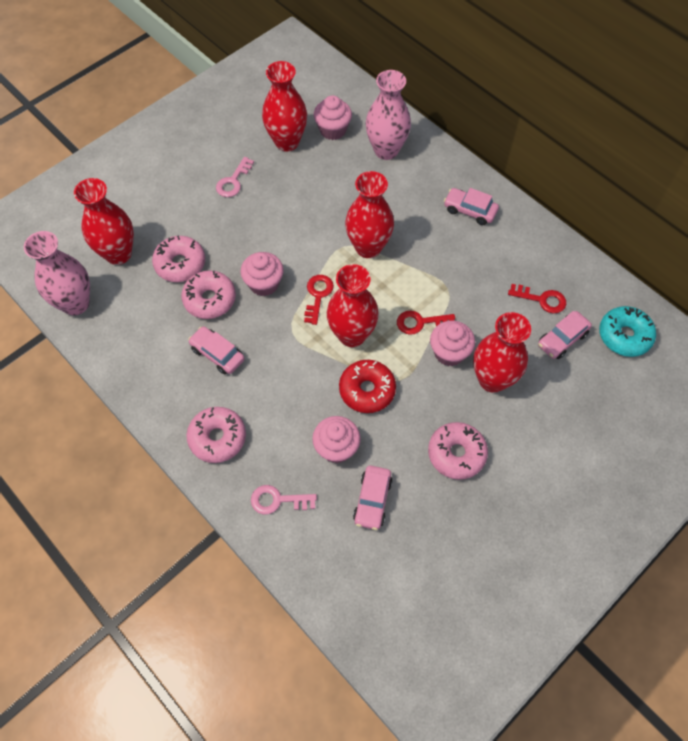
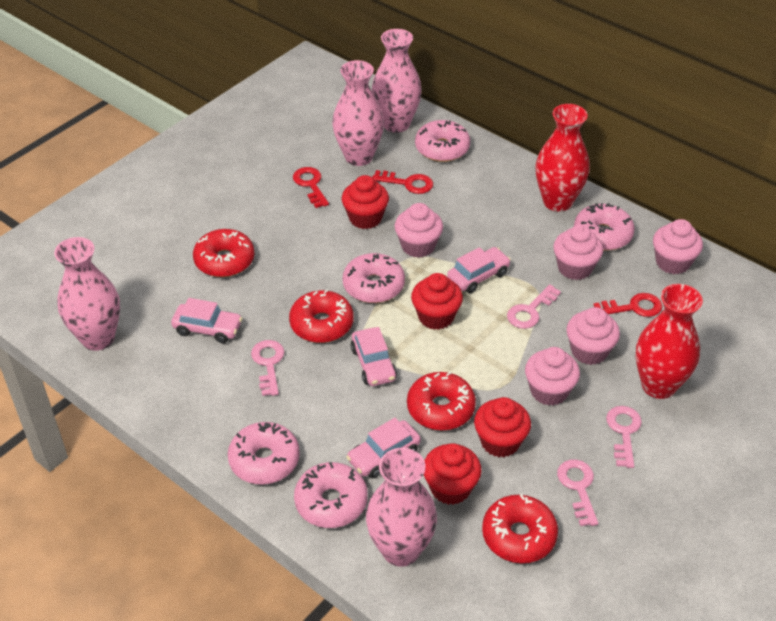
pink cupcake: [240,252,284,296] [312,416,361,463] [314,95,352,140] [430,321,475,366] = 4 -> [395,203,443,258] [525,347,580,406] [553,225,603,280] [566,307,620,365] [653,219,703,274] = 5
pink donut: [152,235,205,282] [181,270,236,319] [187,407,246,463] [428,422,488,480] = 4 -> [228,422,300,484] [294,462,368,528] [342,253,405,303] [415,120,470,162] [574,203,635,251] = 5
pink key: [216,157,254,197] [251,485,317,515] = 2 -> [251,340,285,396] [507,284,561,329] [557,459,598,526] [606,406,642,468] = 4
pink vase: [24,231,90,315] [366,70,411,160] = 2 -> [54,237,120,351] [332,60,384,166] [366,448,437,567] [372,29,422,133] = 4
red cupcake: none = 0 -> [342,175,389,229] [411,273,463,330] [424,443,481,505] [474,397,531,457] = 4
red donut: [339,360,396,413] = 1 -> [193,229,255,277] [289,289,354,343] [407,372,476,430] [482,494,558,563] = 4
red vase: [74,178,134,265] [262,61,307,152] [327,264,379,347] [345,171,394,258] [473,312,531,393] = 5 -> [536,104,590,212] [636,284,703,399] = 2
turquoise donut: [599,306,656,357] = 1 -> none = 0

